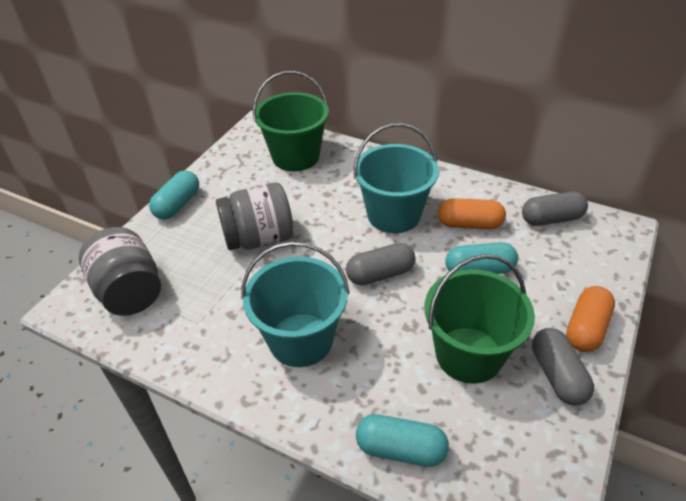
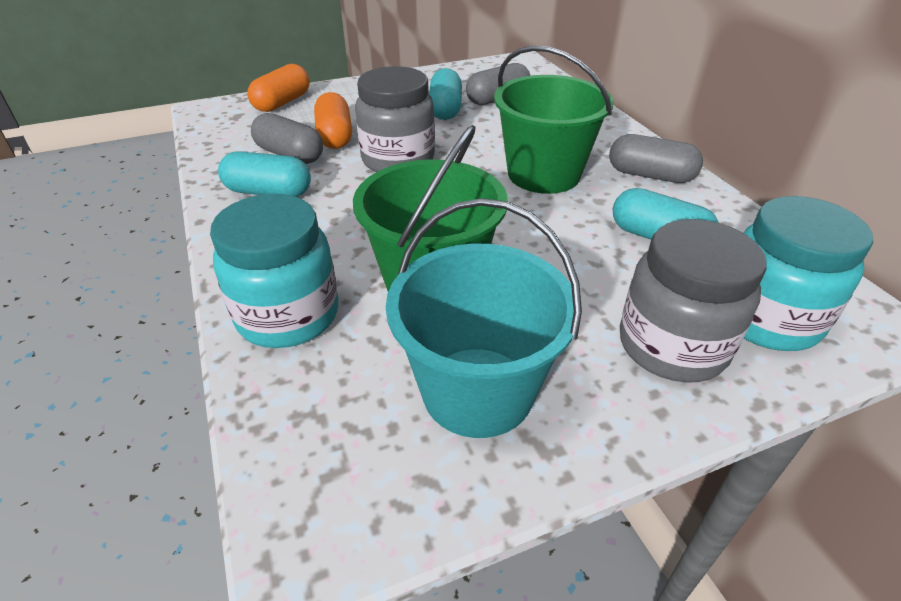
turquoise bucket: [241,242,349,367] [354,123,439,233] = 2 -> [386,198,582,438] = 1
turquoise jar: none = 0 -> [210,194,338,348] [743,196,873,351] = 2

